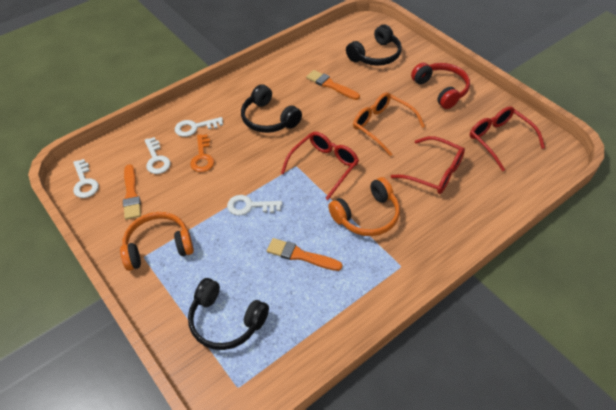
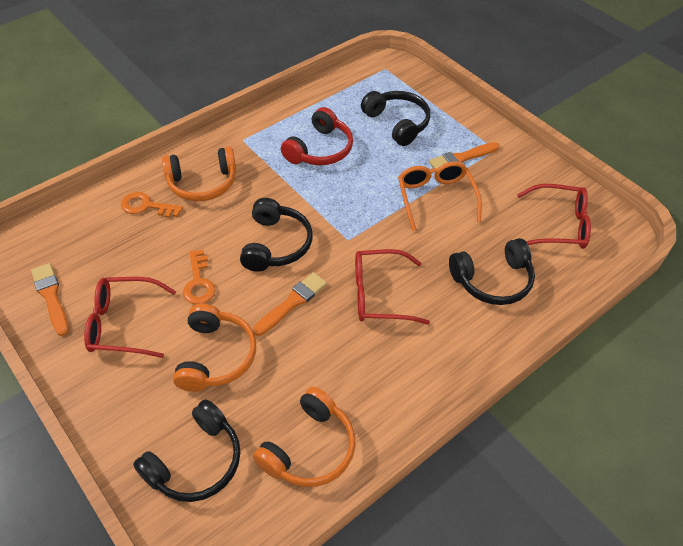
black headphones: [188,278,269,350] [241,84,302,133] [346,24,402,66] = 3 -> [133,399,241,502] [240,198,313,272] [361,91,430,146] [449,238,535,305] = 4
orange headphones: [120,212,194,271] [328,177,400,236] = 2 -> [162,147,236,201] [173,304,256,392] [253,387,356,487] = 3
orange key: [190,134,214,172] = 1 -> [121,192,183,218] [183,250,216,304] = 2
white key: [73,159,99,198] [145,137,170,174] [175,117,223,137] [227,195,282,215] = 4 -> none = 0

